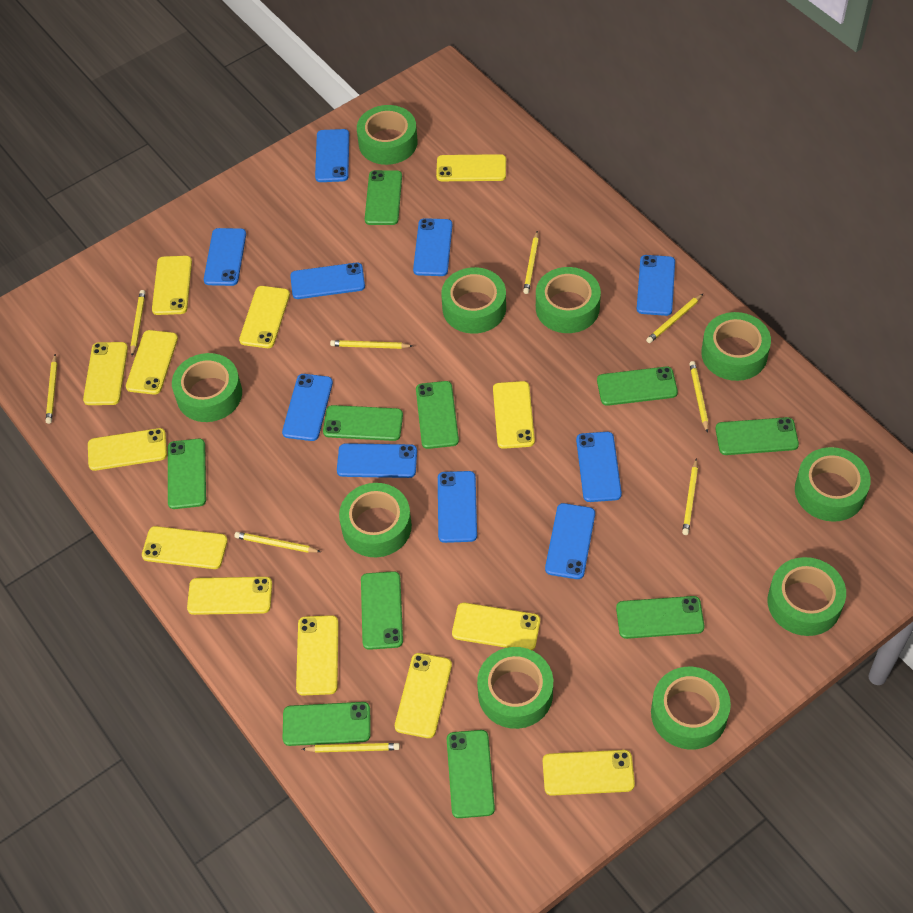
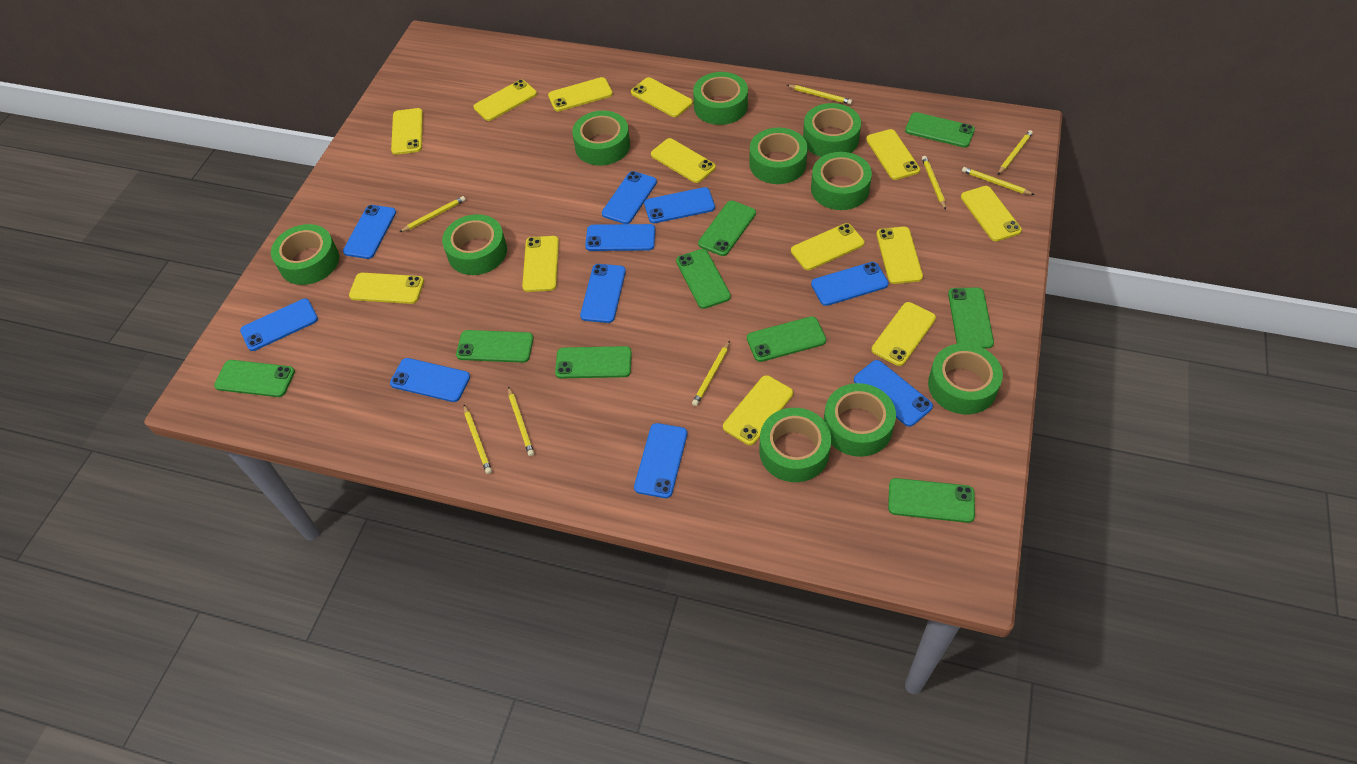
green phone: [168,439,206,509] [283,702,371,746] [323,405,403,441] [361,571,403,650] [365,170,402,225] [416,381,459,449] [447,730,495,818] [597,367,678,406] [616,596,704,639] [715,417,799,455] = 10 -> [214,360,295,397] [456,330,534,363] [555,346,632,378] [676,249,731,309] [698,201,756,256] [747,316,826,362] [888,478,975,523] [905,112,975,148] [948,288,994,349] = 9
yellow pencil: [46,354,57,424] [131,290,145,356] [234,532,321,553] [302,743,400,752] [330,340,412,349] [523,231,539,294] [646,294,703,343] [682,458,698,535] [689,361,708,433] = 9 -> [400,196,465,232] [464,405,492,474] [508,387,534,456] [692,341,730,406] [787,85,852,105] [922,156,946,210] [962,167,1034,195] [998,130,1033,175] = 8

